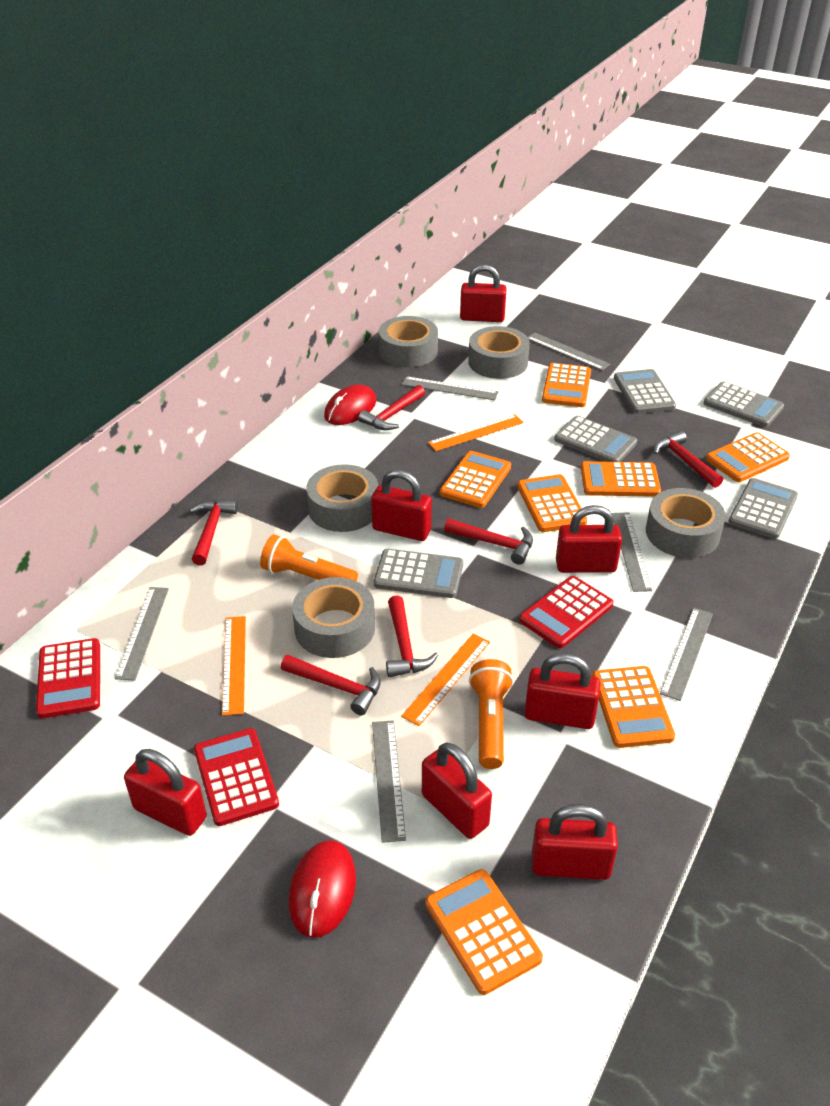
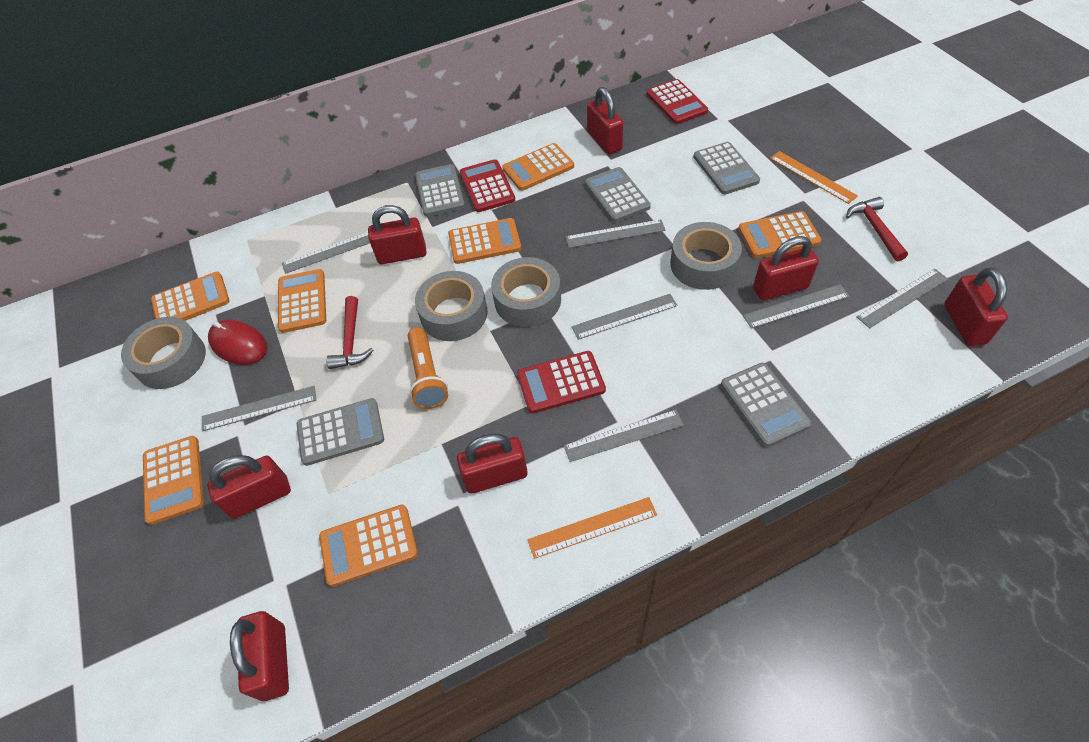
grey ruler: [115,587,169,681] [372,720,406,843] [401,376,499,400] [528,332,610,370] [612,513,652,592] [660,608,713,701] = 6 -> [202,386,316,431] [282,232,370,274] [564,410,684,462] [566,219,666,248] [572,294,678,340] [743,284,850,329] [857,269,948,328] = 7
grey tape: [292,577,375,658] [306,464,379,532] [379,316,438,367] [468,326,530,379] [646,488,726,558] = 5 -> [121,317,206,389] [415,271,487,341] [491,257,561,327] [670,222,742,290] = 4
orange flashlight: [260,534,358,581] [469,659,513,769] = 2 -> [408,327,448,409] = 1
orange ruler: [222,616,246,716] [401,634,490,726] [428,414,524,451] = 3 -> [528,497,657,559] [770,151,858,204] = 2
red hammer: [189,500,238,565] [281,655,381,715] [358,385,425,430] [386,595,438,677] [444,518,533,565] [654,431,723,488] = 6 -> [326,296,373,369] [846,197,908,262] = 2
red mouse: [289,840,356,938] [324,384,376,425] = 2 -> [208,320,267,365] = 1

